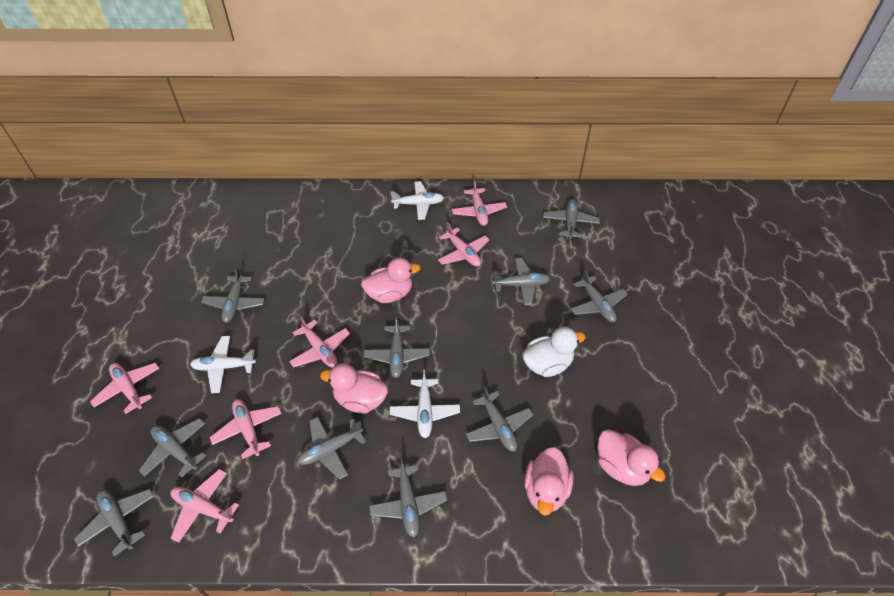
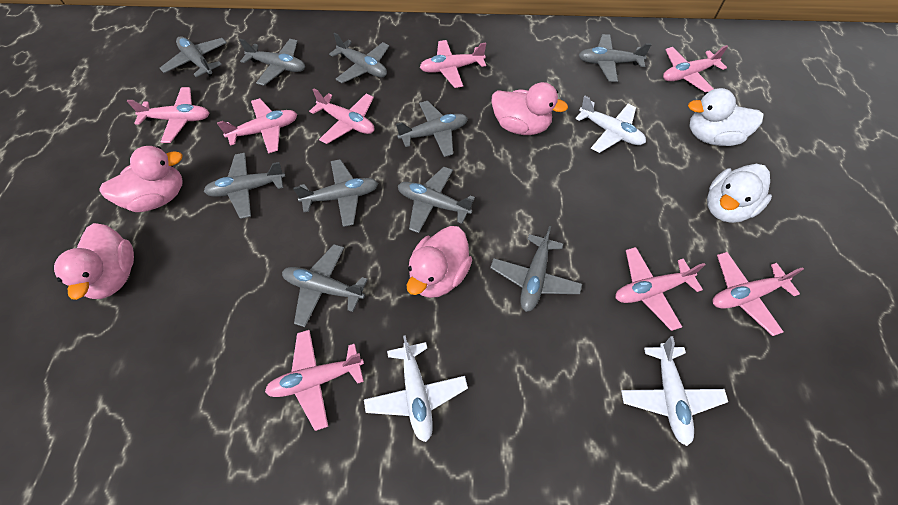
pink plane: [90,363,160,414] [171,469,239,543] [210,399,282,459] [289,316,350,368] [438,222,490,267] [452,179,507,226] = 6 -> [127,87,209,143] [217,98,297,154] [265,330,364,431] [309,88,374,144] [420,40,486,88] [615,247,705,331] [663,45,728,92] [712,252,804,336] = 8
white duck: [522,327,586,377] = 1 -> [688,88,763,146] [707,164,772,223] = 2

